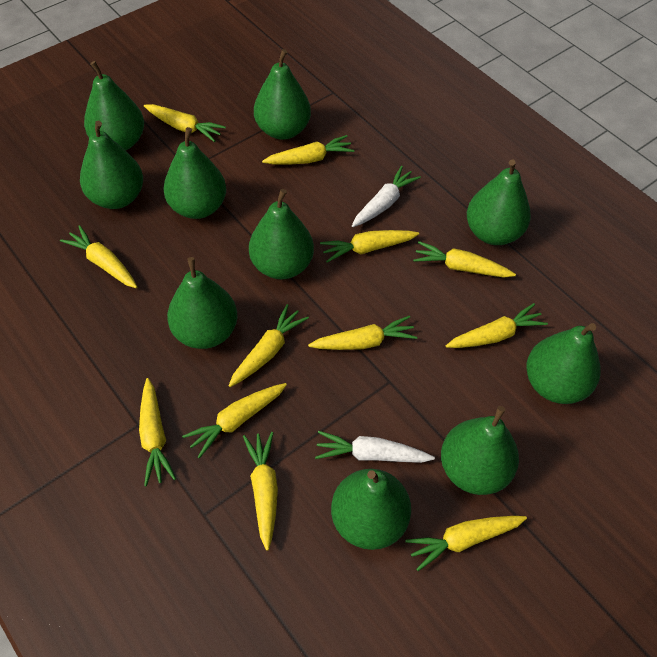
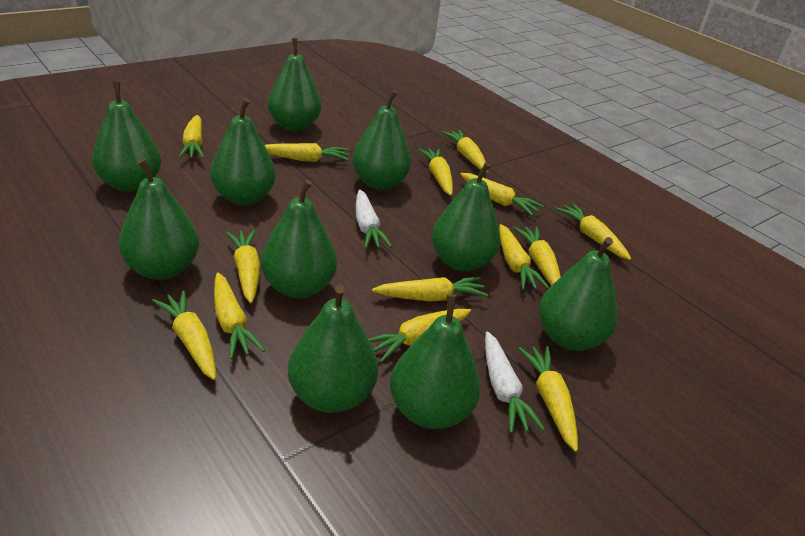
yellow carrot: [60,225,137,288] [139,378,176,486] [144,104,226,142] [182,383,287,459] [229,304,309,387] [243,432,278,550] [262,135,354,165] [308,316,417,350] [320,230,419,263] [405,516,527,571] [413,241,516,278] [446,303,548,348] = 12 -> [152,290,216,380] [179,115,204,158] [214,273,265,359] [226,230,260,303] [265,143,349,162] [369,309,471,363] [372,277,488,301] [418,149,453,196] [442,130,488,172] [460,173,544,216] [499,224,549,290] [514,226,561,286] [518,346,578,452] [555,203,631,260] = 14

